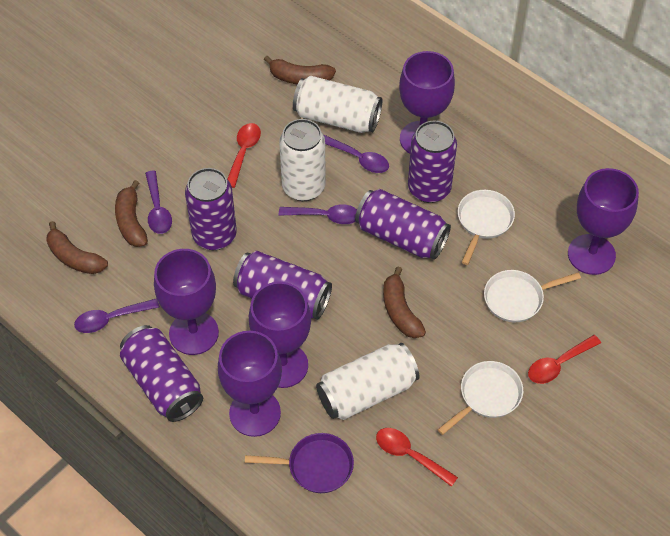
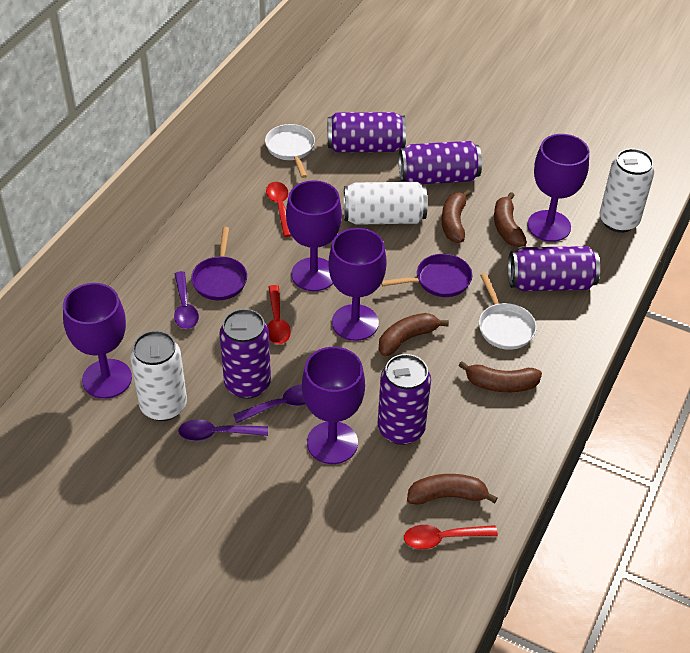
brown banana: [47,221,108,274] [115,180,148,247] [264,56,336,84] [383,266,426,338] = 4 -> [378,313,449,356] [407,474,498,505] [442,190,471,243] [458,361,542,392] [494,192,527,247] = 5
purple pan: [245,433,354,493] = 1 -> [191,227,247,300] [381,254,472,297] = 2
purple spoon: [74,298,160,333] [145,171,172,234] [279,204,357,224] [324,135,389,173] = 4 -> [174,271,199,329] [178,419,268,441] [233,384,305,423] = 3
white pan: [438,361,523,435] [458,190,515,265] [484,270,581,322] = 3 -> [265,124,315,178] [479,273,537,350] = 2

